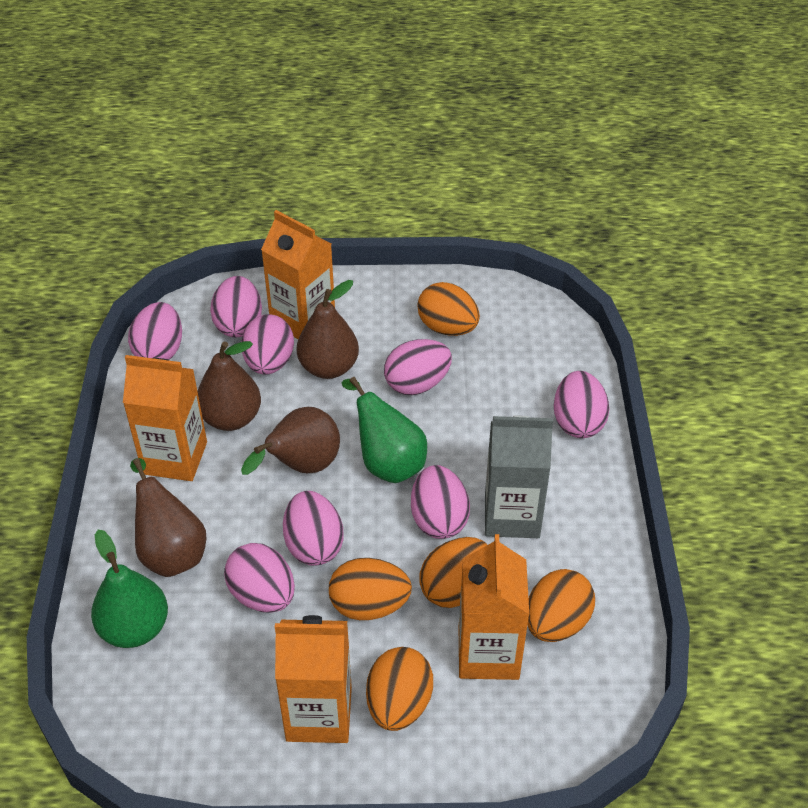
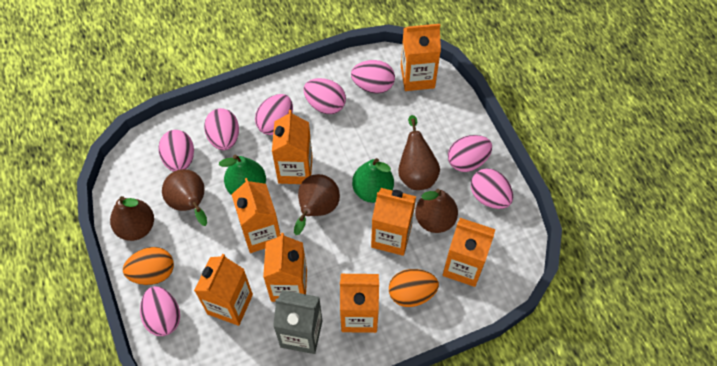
brown pear: [130,458,206,577] [198,341,261,431] [241,407,340,475] [297,280,359,379] = 4 -> [110,196,154,241] [162,169,207,226] [294,174,340,235] [398,115,440,190] [415,189,458,233] = 5
orange carton: [123,355,207,481] [261,210,335,339] [275,615,352,743] [459,534,529,680] = 4 -> [194,254,253,326] [231,178,281,253] [263,233,307,302] [272,110,313,184] [340,274,379,333] [371,188,416,256] [401,24,441,91] [443,218,495,287] = 8
orange egg: [329,558,412,620] [366,647,433,731] [417,282,480,336] [419,537,487,608] [528,569,595,642] = 5 -> [123,247,174,285] [389,269,439,307] = 2

